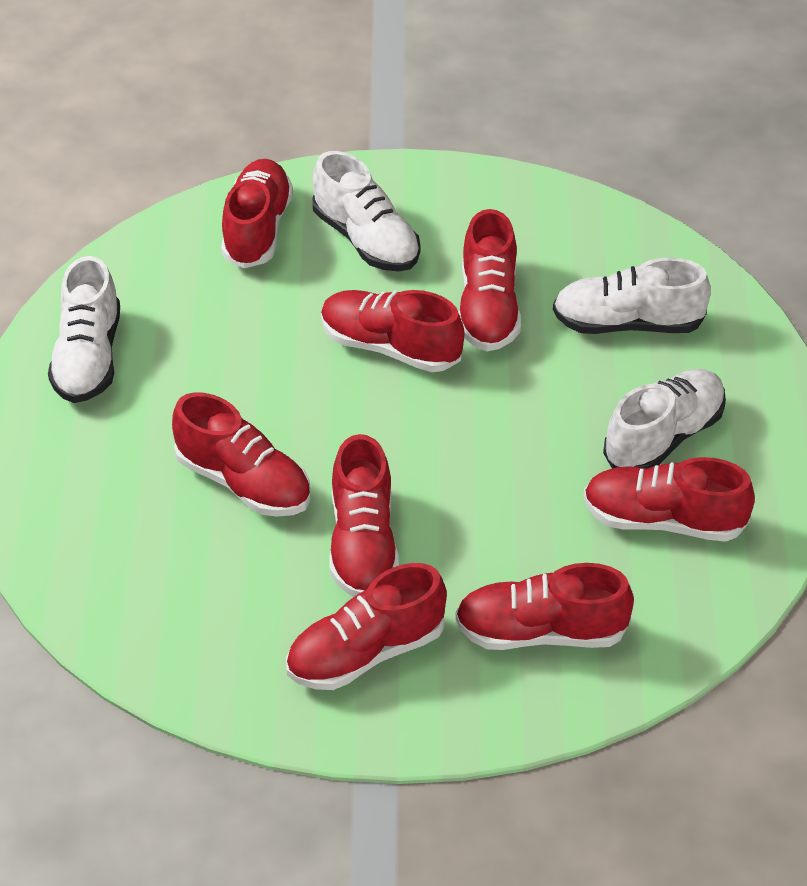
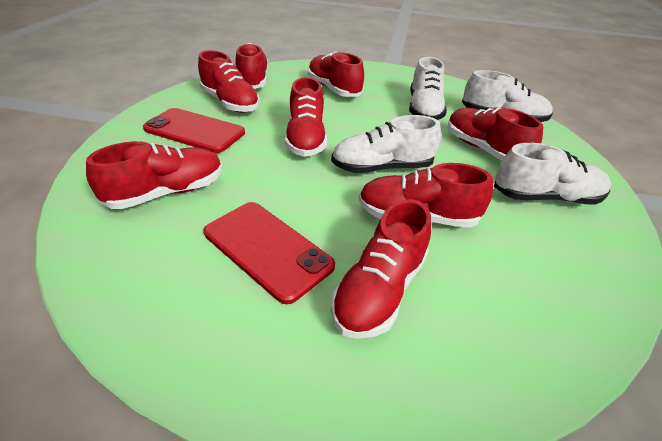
red phone: none = 0 -> [143,108,245,153] [204,202,335,304] = 2

